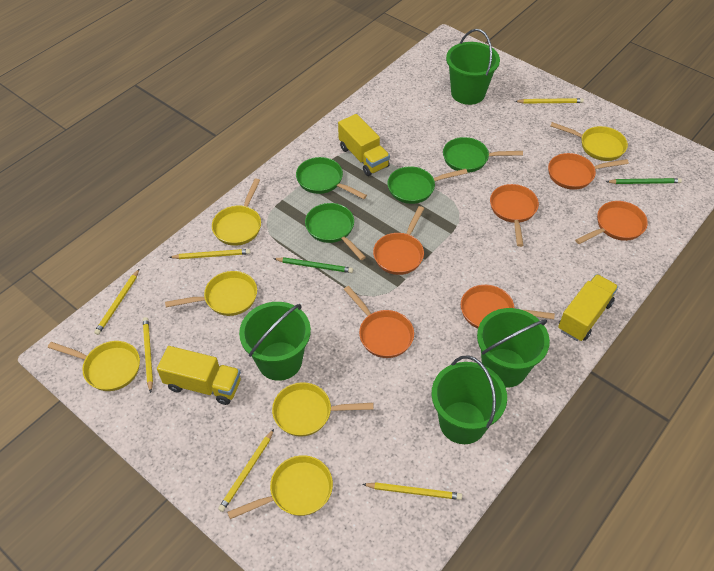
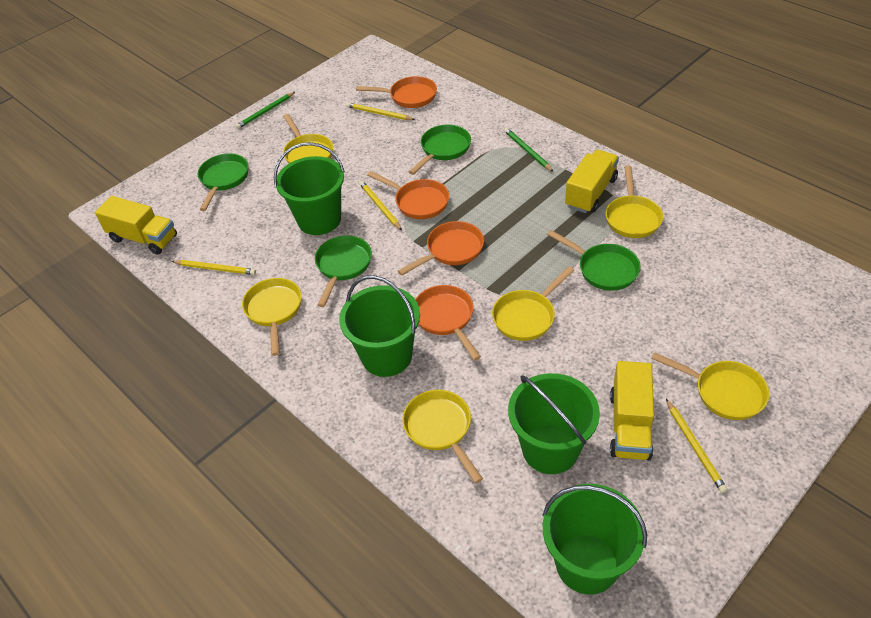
orange pan: [344,286,414,358] [373,206,424,275] [461,285,555,328] [490,184,539,247] [548,153,629,190] [575,201,648,244] = 6 -> [356,76,437,108] [367,171,449,219] [398,221,484,276] [415,285,481,361] = 4
yellow pencil: [94,269,139,335] [143,317,153,393] [169,249,250,259] [218,429,274,512] [362,482,462,500] [515,98,584,104] = 6 -> [172,260,256,275] [346,102,415,120] [359,181,402,230] [666,399,727,493] = 4

